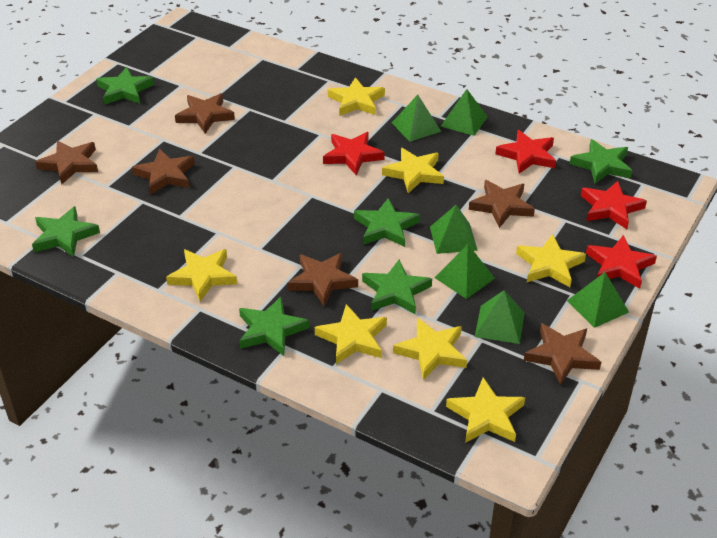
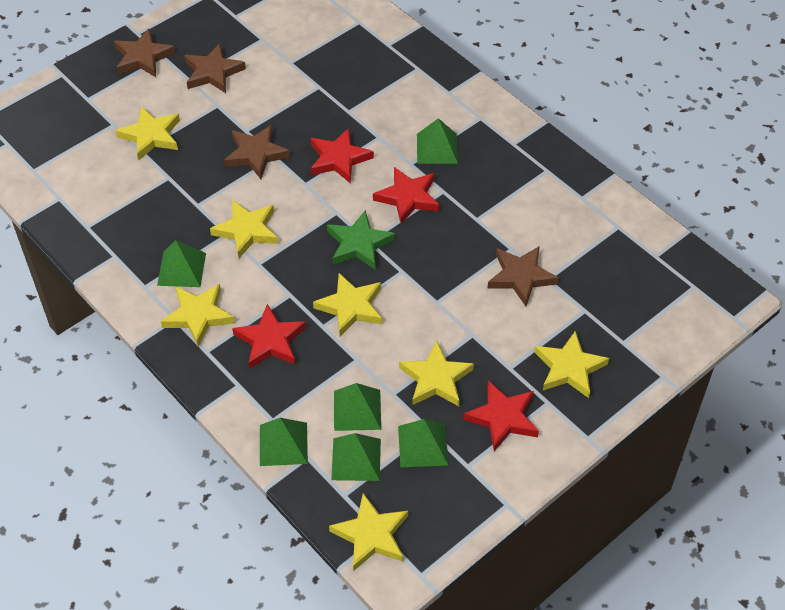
brown star: [35,141,98,185] [132,149,195,195] [175,93,235,134] [288,252,358,307] [469,180,535,228] [524,323,601,385] = 6 -> [114,29,176,77] [184,43,246,93] [224,125,290,179] [487,246,559,306] = 4
green star: [32,206,100,257] [96,67,154,105] [239,297,310,356] [354,198,420,247] [362,260,432,315] [570,139,632,184] = 6 -> [327,210,395,270] = 1

